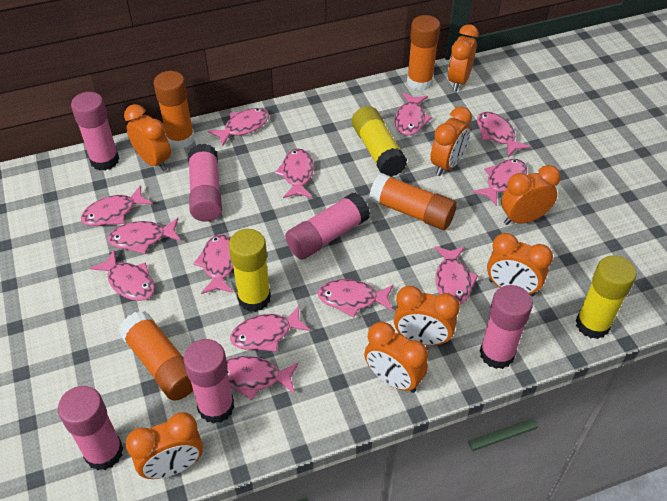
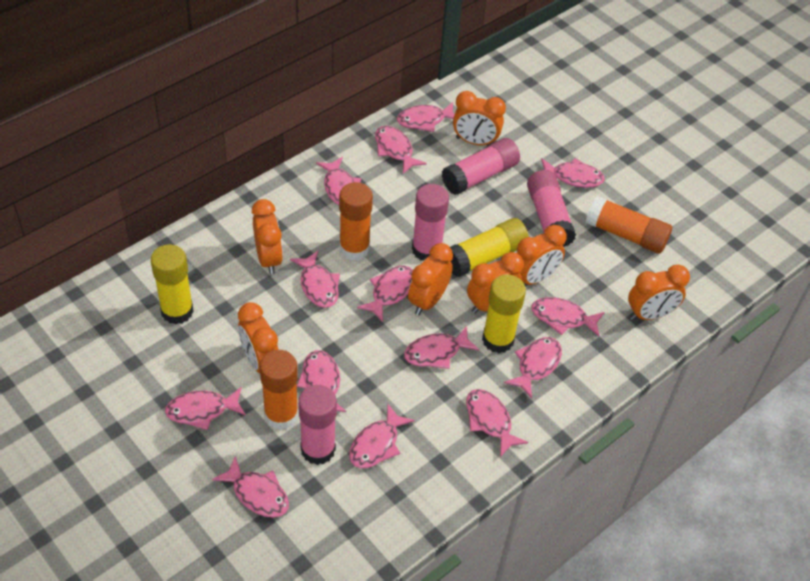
orange clock: [124,104,171,171] [126,412,203,479] [364,322,428,393] [394,286,460,346] [430,106,472,176] [448,24,479,91] [487,233,553,296] [501,165,561,225] = 8 -> [238,302,279,373] [252,199,283,275] [408,243,453,315] [453,91,506,145] [467,252,524,313] [517,225,567,285] [628,265,690,320] = 7
orange glue stick: [118,311,193,401] [154,71,195,149] [369,173,457,230] [407,15,440,91] = 4 -> [260,350,299,430] [339,182,373,260] [585,196,672,254] = 3
pink fish: [81,185,153,226] [90,250,155,301] [107,218,181,254] [193,234,233,294] [208,108,269,146] [227,356,299,400] [230,306,311,352] [275,149,314,198] [317,279,394,318] [395,93,432,135] [434,246,479,304] [473,159,527,206] [477,112,531,157] = 13 -> [165,387,246,430] [212,456,289,518] [290,251,340,308] [297,350,346,412] [316,157,361,205] [349,404,415,468] [357,266,413,322] [375,126,427,174] [397,102,455,132] [404,326,480,369] [466,389,528,457] [504,337,562,399] [531,297,605,336] [541,158,605,188] = 14
pink glue stick: [58,386,123,470] [71,92,119,171] [184,339,234,424] [188,144,222,222] [285,192,370,260] [480,285,533,369] = 6 -> [298,385,337,465] [412,184,449,260] [441,138,520,195] [527,170,576,247] = 4

